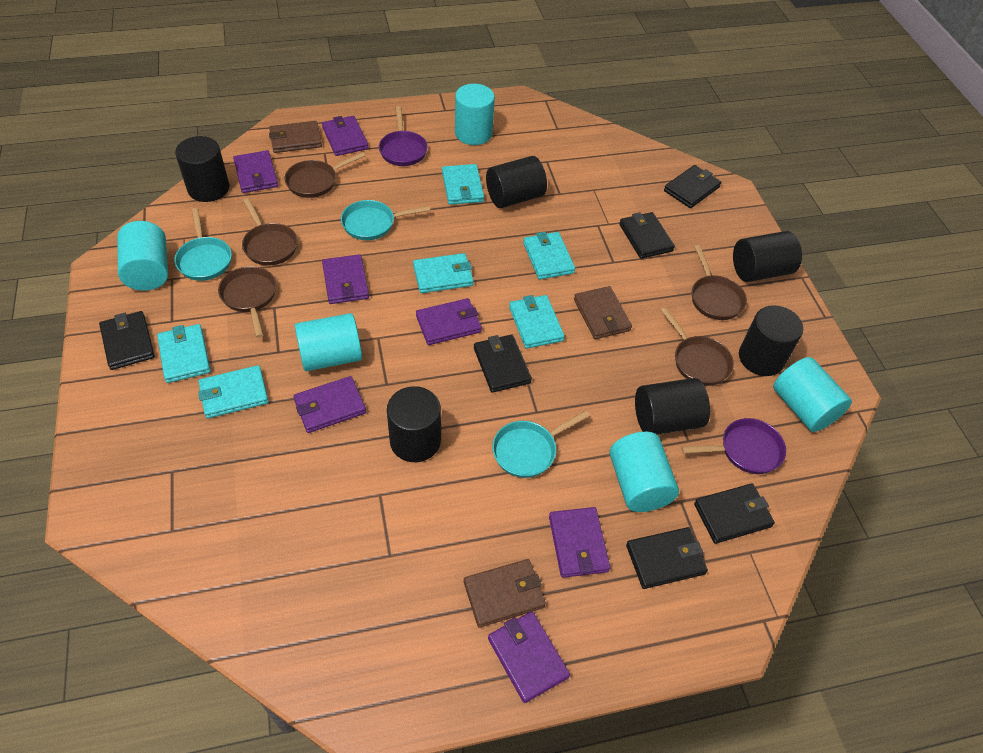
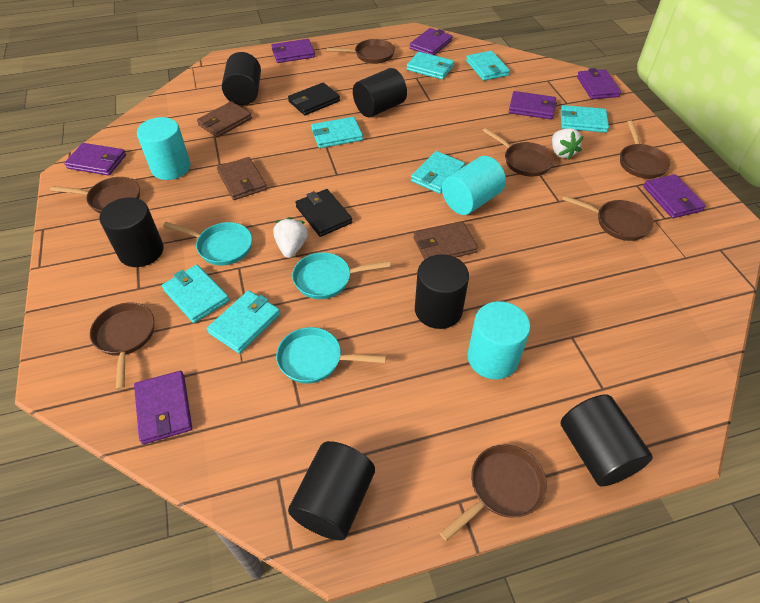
black wallet: [99,311,155,370] [474,334,532,393] [619,212,675,259] [626,527,708,589] [664,165,721,208] [694,483,775,544] = 6 -> [288,83,340,115] [295,189,352,237] = 2
brown pan: [218,266,276,338] [242,198,298,266] [285,152,366,198] [660,307,734,386] [692,245,747,320] = 5 -> [50,177,140,213] [90,303,154,390] [327,39,395,64] [440,444,547,541] [483,128,554,176] [562,195,654,241] [620,121,670,179] = 7
purple pan: [379,106,428,166] [681,418,786,474] = 2 -> none = 0
turquoise cylinder: [117,221,168,291] [295,313,362,371] [455,84,495,145] [609,432,679,512] [773,357,852,432] = 5 -> [137,117,191,180] [442,156,506,215] [468,301,531,379] = 3
turquoise wallet: [157,324,211,383] [198,365,269,418] [413,253,474,293] [442,164,484,205] [509,295,565,349] [523,232,575,280] = 6 -> [162,265,229,323] [207,290,280,354] [311,117,363,148] [407,52,454,80] [411,151,465,194] [466,51,510,81] [561,105,609,133] = 7
white strawberry: none = 0 -> [273,217,308,258] [552,128,583,159] = 2

